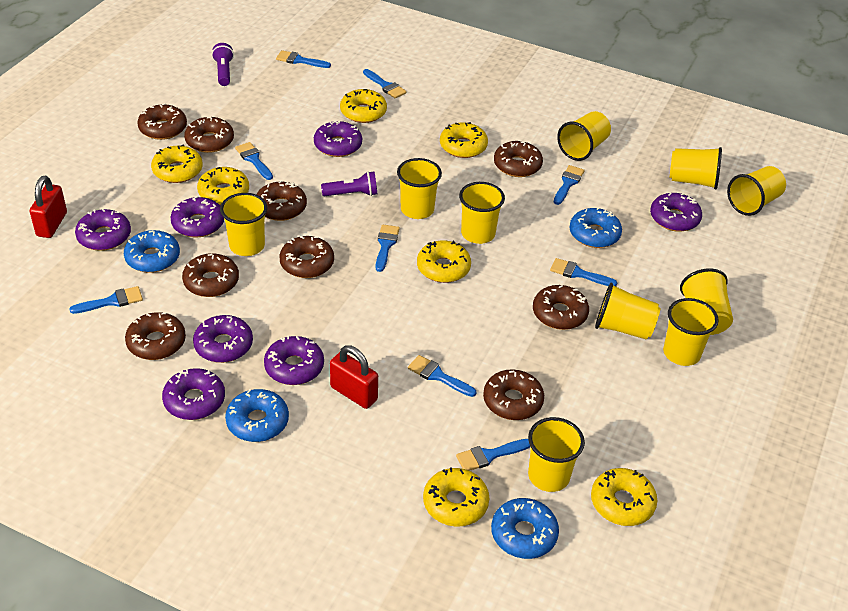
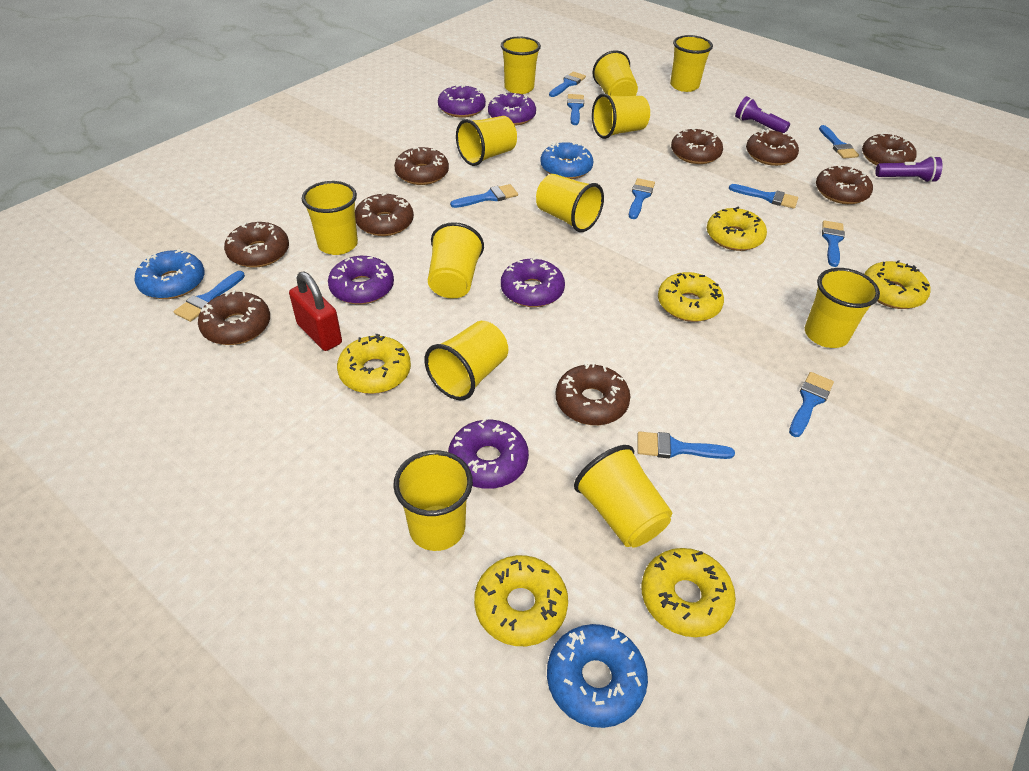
blue brush: [69,286,143,314] [235,142,273,180] [276,50,331,68] [363,69,407,98] [376,225,400,272] [408,355,477,397] [456,439,530,471] [550,258,618,286] [554,165,585,205] = 9 -> [174,271,245,322] [450,184,518,208] [549,72,586,97] [567,94,584,125] [629,178,655,219] [637,431,735,459] [729,184,798,209] [789,372,834,437] [819,125,859,159] [822,220,845,267] = 10
blue donut: [124,230,180,273] [225,389,289,442] [491,498,559,559] [569,207,622,248] = 4 -> [135,249,205,299] [540,142,593,179] [547,624,648,728] = 3
purple donut: [75,209,131,251] [162,368,225,420] [170,196,224,237] [193,315,253,363] [264,335,324,385] [314,120,362,157] [650,193,702,232] = 7 -> [328,256,394,304] [438,84,486,118] [448,418,529,489] [488,92,536,126] [501,257,565,307] = 5
red padlock: [30,176,67,238] [330,345,378,409] = 2 -> [289,271,342,351] = 1
yellow cup: [220,193,267,256] [397,158,442,219] [459,182,505,244] [528,417,585,492] [557,111,611,161] [595,283,660,339] [663,298,719,366] [670,147,722,189] [680,269,733,335] [727,166,786,216] = 10 -> [302,181,358,255] [393,450,473,551] [425,321,508,400] [428,222,484,299] [456,116,517,166] [501,37,541,94] [536,174,604,232] [574,445,672,548] [592,93,650,139] [593,50,638,96] [670,35,713,92] [805,268,880,348] = 12
yellow donut: [151,145,203,183] [197,167,249,205] [340,89,387,123] [417,240,471,283] [423,467,489,526] [440,122,488,158] [591,468,657,526] = 7 -> [337,334,411,394] [474,555,568,646] [641,548,736,637] [658,272,724,322] [707,207,767,251] [865,260,931,309] = 6

